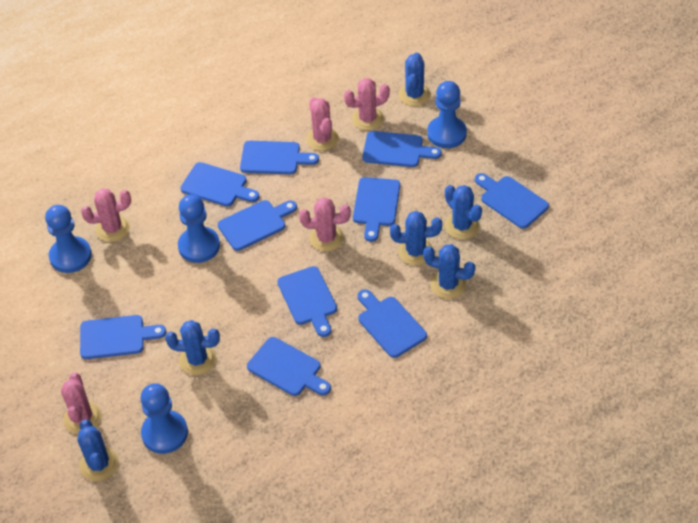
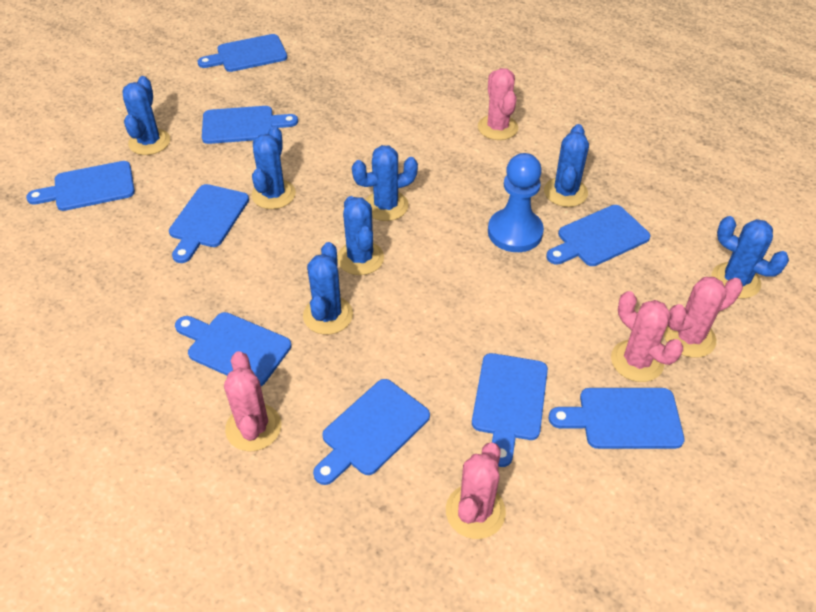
blue cactus: [77,419,119,481] [165,320,220,375] [390,211,442,265] [399,52,431,106] [423,244,475,299] [445,185,482,239] = 6 -> [122,76,170,155] [251,126,296,209] [303,242,353,334] [337,196,384,275] [352,145,418,221] [544,124,589,207] [712,216,789,299] = 7
blue cutting board: [80,315,166,359] [180,162,260,206] [218,200,297,251] [240,141,319,174] [247,337,331,396] [277,266,337,337] [353,177,400,242] [358,289,427,358] [362,131,442,167] [475,173,549,229] = 10 -> [26,161,135,211] [169,184,249,263] [175,312,292,386] [198,34,287,72] [202,106,298,144] [313,379,430,485] [472,353,548,467] [546,205,650,266] [549,388,684,449] = 9
blue pawn: [45,205,92,273] [141,383,188,454] [178,194,220,263] [427,81,467,148] = 4 -> [488,153,544,252] = 1

